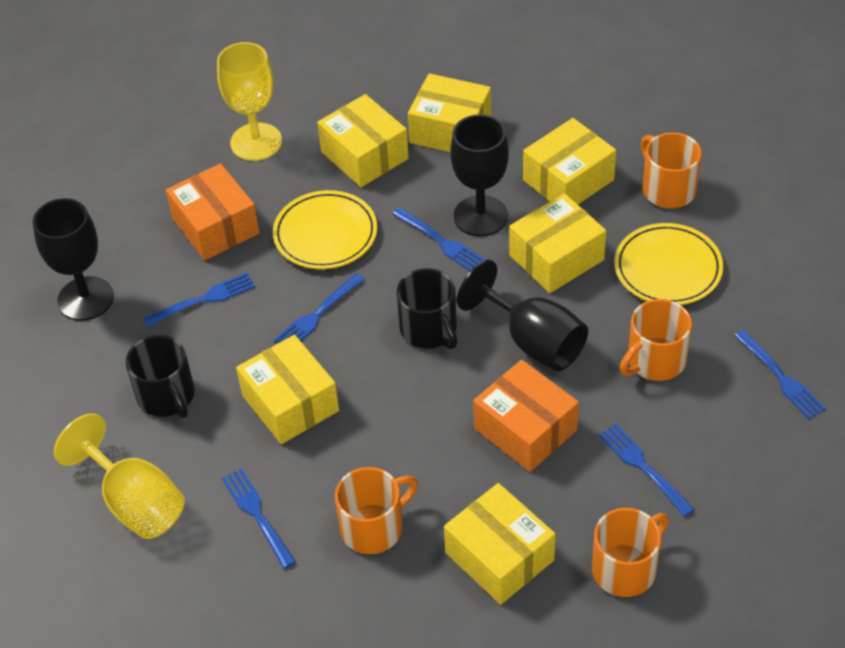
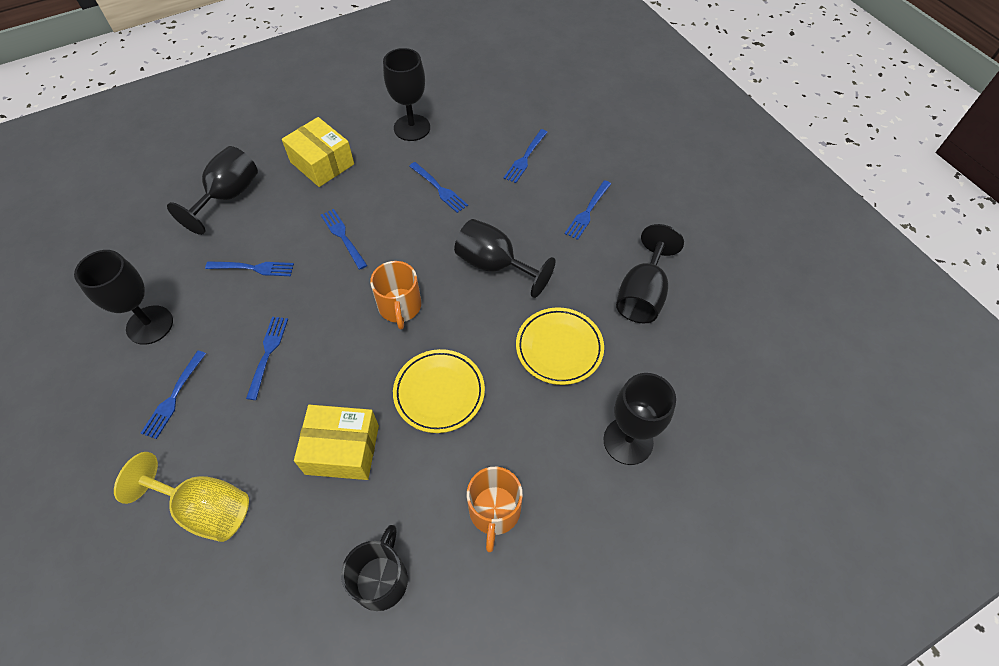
black goblet: [33,198,114,321] [450,114,509,236] [457,260,588,371] = 3 -> [74,250,173,345] [167,146,258,235] [383,48,430,141] [454,219,556,298] [604,373,676,465] [616,224,684,323] = 6
black mug: [126,335,195,418] [397,268,457,349] = 2 -> [341,525,408,611] = 1
blue fork: [143,272,255,327] [222,468,296,569] [273,273,365,344] [393,207,485,271] [599,424,695,517] [734,330,826,419] = 6 -> [141,351,206,439] [205,261,294,276] [246,317,288,400] [321,209,367,270] [409,162,468,213] [503,129,548,183] [565,180,611,240] = 7
orange box: [166,163,260,260] [473,360,579,472] = 2 -> none = 0
orange mug: [335,467,418,554] [592,508,669,597] [620,299,692,381] [641,132,702,208] = 4 -> [370,261,421,329] [467,467,523,552] = 2
yellow box: [236,335,339,444] [317,94,409,187] [408,73,491,152] [444,483,556,605] [509,193,606,293] [523,118,616,204] = 6 -> [282,117,354,187] [294,405,379,480] = 2
yellow goblet: [54,413,185,539] [217,42,282,161] = 2 -> [114,452,249,542] = 1

